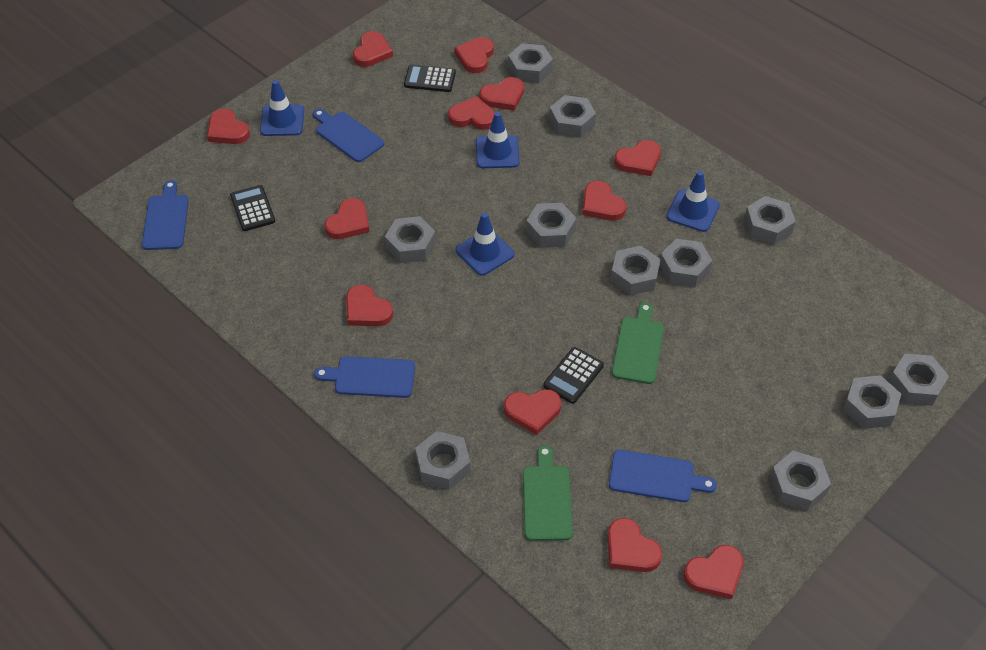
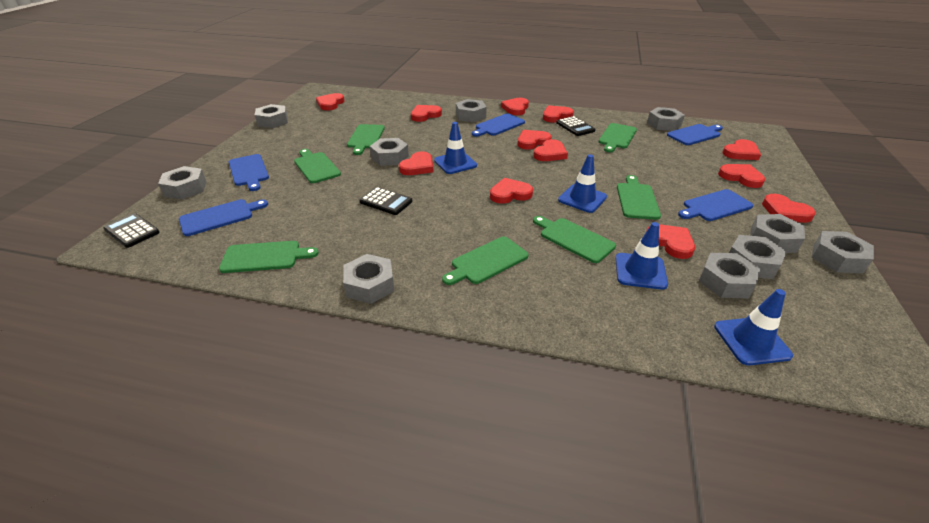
blue cutting board: [142,180,189,250] [313,109,384,162] [314,356,415,398] [609,450,717,502] = 4 -> [179,199,268,236] [229,154,269,191] [472,113,525,137] [667,124,723,145] [678,189,753,221] = 5
green cutting board: [523,445,573,541] [612,302,664,384] = 2 -> [219,241,319,273] [294,149,341,183] [347,124,385,155] [442,236,529,285] [533,216,616,263] [599,123,637,152] [617,175,661,220] = 7
grey nut: [385,216,436,263] [415,431,471,490] [508,43,553,83] [526,203,576,248] [549,95,596,138] [611,246,661,295] [660,239,712,287] [744,196,796,245] [770,451,831,511] [843,375,901,429] [889,354,949,406] = 11 -> [158,166,207,200] [255,104,288,128] [343,254,395,304] [370,138,409,166] [456,99,487,122] [647,107,685,131] [699,253,760,299] [729,235,787,279] [750,214,805,253] [812,231,874,273] = 10

